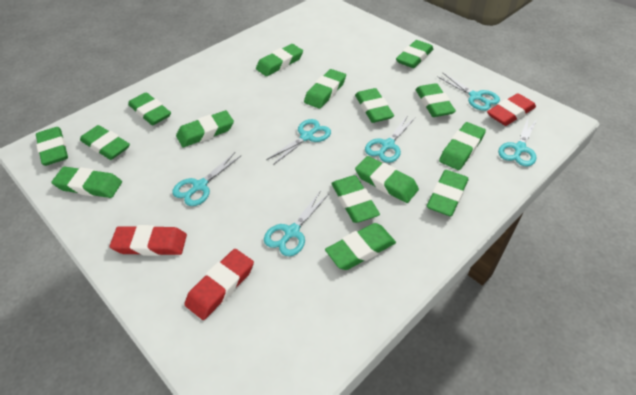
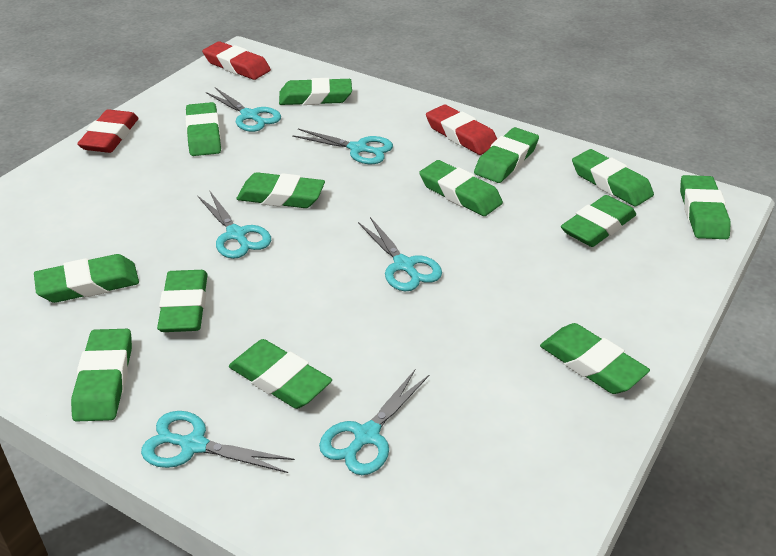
green eraser: [36,127,68,166] [51,167,122,198] [80,125,130,160] [128,92,171,125] [176,110,234,147] [256,44,303,76] [304,69,346,109] [325,223,396,270] [331,175,380,223] [355,88,394,123] [355,156,419,203] [396,40,433,68] [415,83,456,117] [427,170,468,216] [439,122,486,170] = 15 -> [34,254,139,303] [71,329,132,422] [157,270,208,332] [185,102,221,156] [229,339,332,409] [236,172,325,208] [279,78,352,105] [419,160,503,216] [474,127,539,183] [540,323,650,394] [561,195,636,247] [572,149,654,207] [680,175,731,239] = 13

